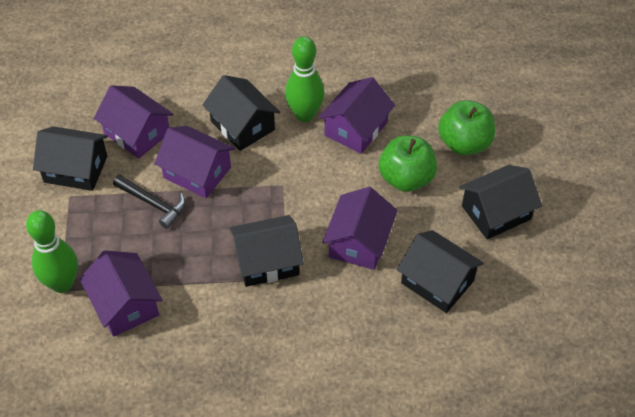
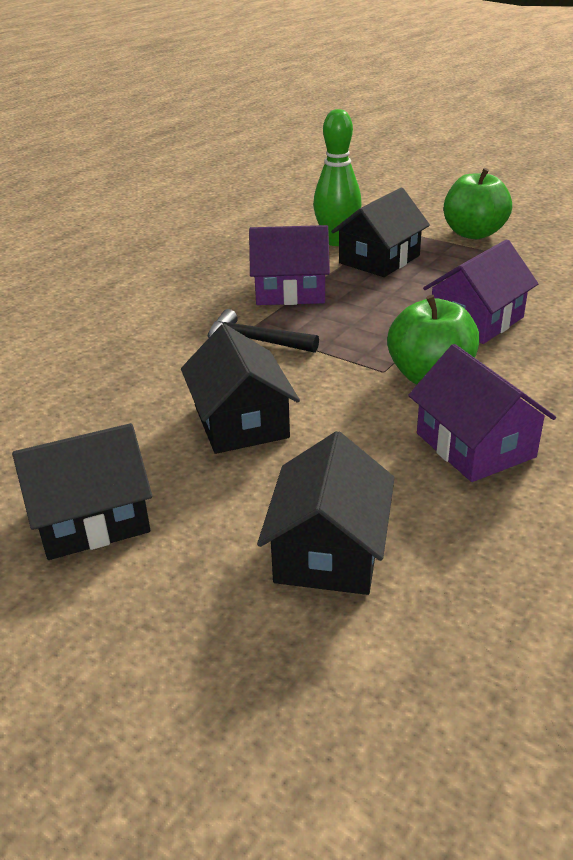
black house: [33,126,108,191] [202,75,280,151] [229,215,304,287] [397,230,484,313] [459,165,542,239] = 5 -> [12,423,152,560] [181,324,300,454] [257,431,395,595] [331,188,430,277] = 4
green bowling pin: [26,210,78,293] [285,36,325,122] = 2 -> [313,109,361,246] = 1
purple house: [80,251,163,337] [94,85,173,159] [154,126,235,198] [318,77,395,154] [322,187,398,270] = 5 -> [249,225,330,305] [408,344,556,482] [423,239,539,344] = 3

